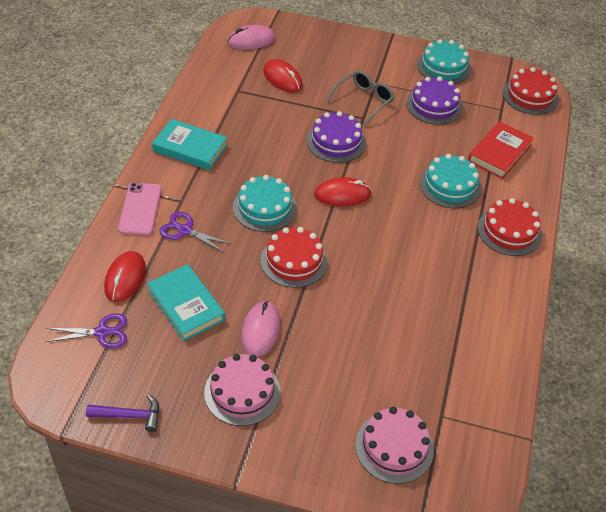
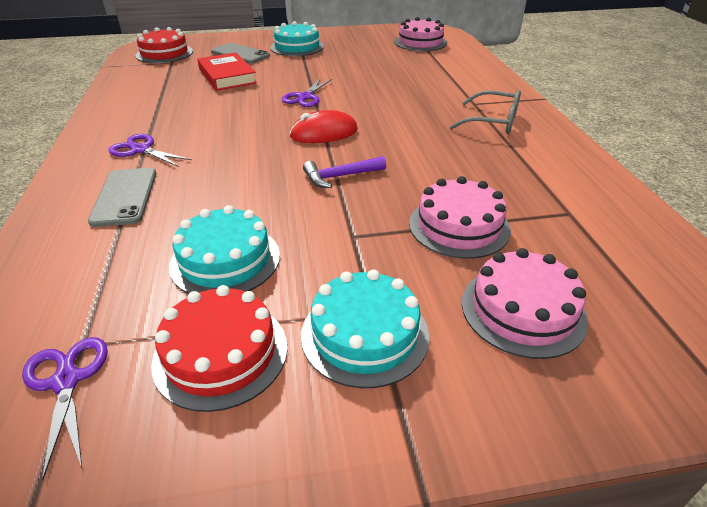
grey phone: none = 0 -> [88,168,156,227] [211,43,270,64] = 2
pink cake: [204,354,280,426] [355,407,434,484] = 2 -> [394,17,447,51] [409,176,511,259] [462,248,588,359] = 3
pink mouse: [227,25,275,50] [241,301,281,357] = 2 -> none = 0
pink phone: [118,183,162,236] = 1 -> none = 0
purple cake: [307,111,366,163] [406,76,463,125] = 2 -> none = 0
purple scissors: [45,313,127,348] [159,212,232,253] = 2 -> [22,337,108,481] [108,134,192,167] [281,78,332,107] = 3
red cake: [261,227,328,288] [478,198,542,256] [503,67,559,115] = 3 -> [135,27,193,63] [151,285,287,412] = 2
red mouse: [104,251,146,302] [263,59,303,93] [314,177,372,207] = 3 -> [289,110,358,143] = 1
turquoise book: [147,264,225,341] [152,119,227,170] = 2 -> none = 0

